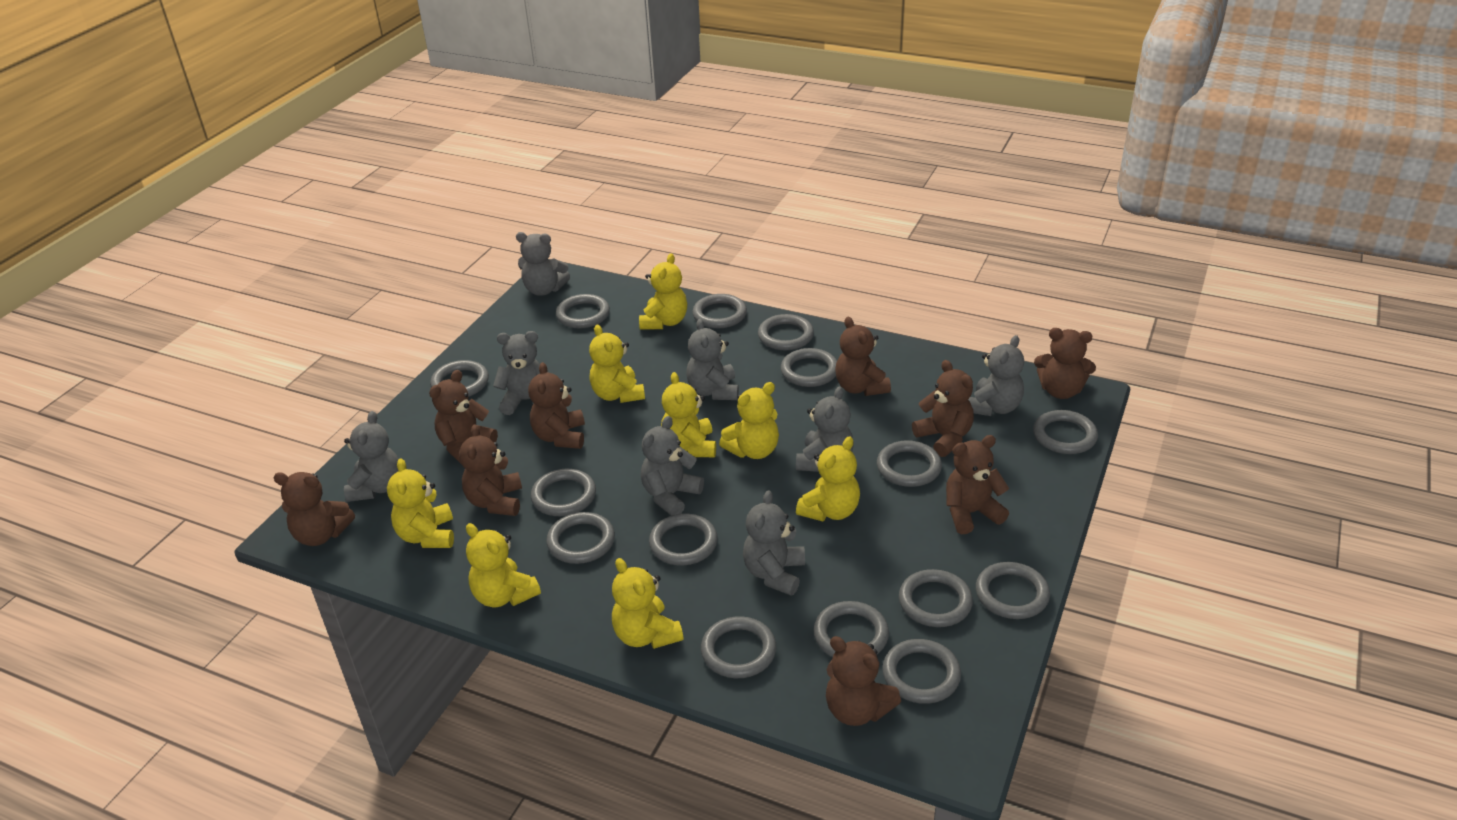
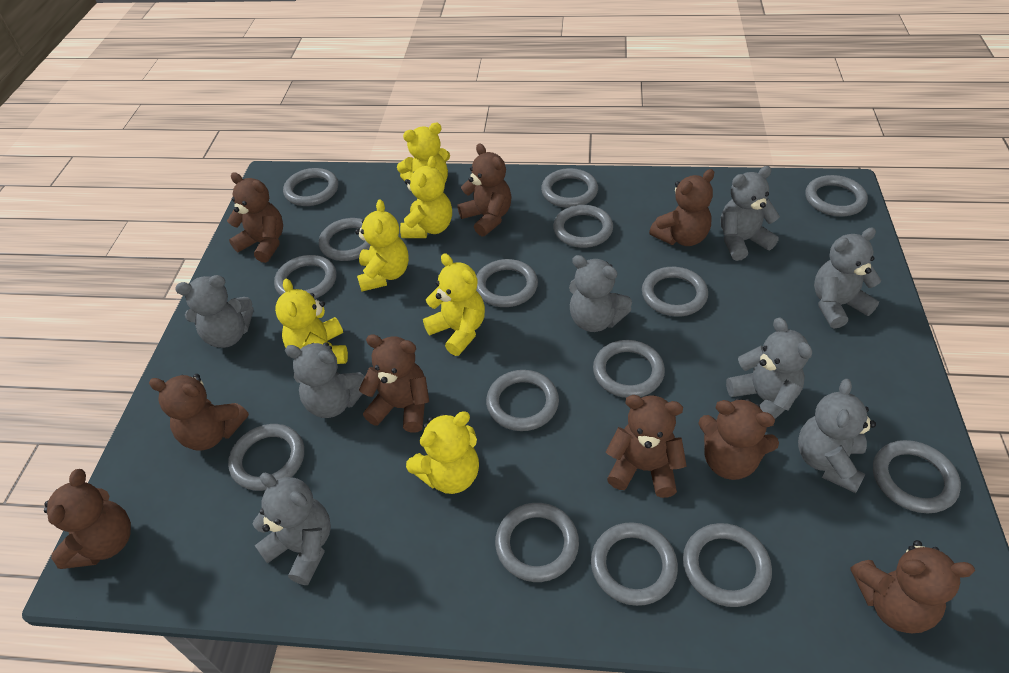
yellow teddy bear: [387,459,454,548] [466,523,541,607] [589,325,645,403] [612,558,684,649] [639,253,687,329] [661,372,716,457] [719,382,779,459] [796,436,860,521] = 8 -> [275,278,348,364] [355,199,409,292] [397,123,450,183] [400,156,452,238] [406,411,479,494] [423,254,485,356] = 6

